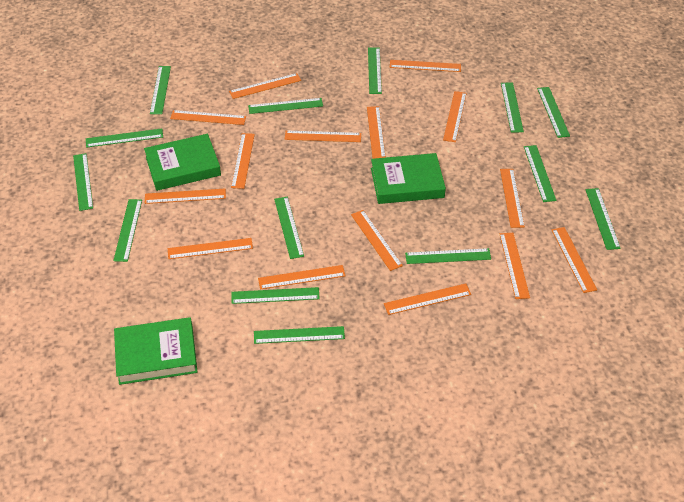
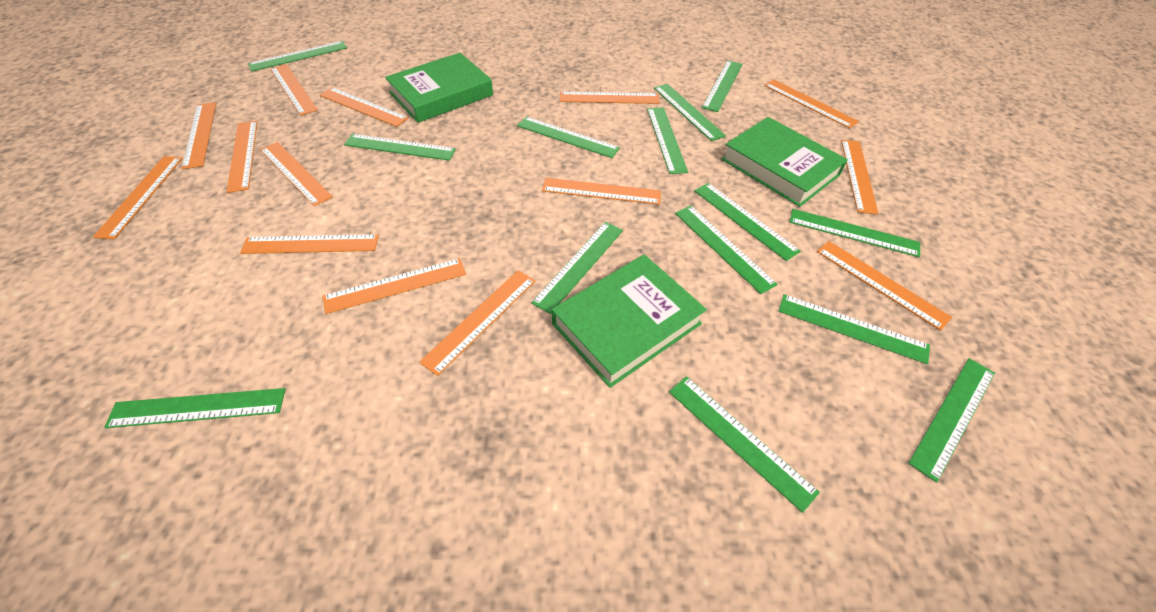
orange ruler: [145,189,226,204] [168,238,253,259] [170,110,246,125] [229,73,301,99] [231,133,255,189] [258,265,346,289] [285,131,361,142] [351,210,403,271] [367,106,386,159] [384,283,471,315] [390,60,461,72] [443,91,467,142] [500,169,525,228] [500,233,530,299] [552,227,597,293] = 15 -> [93,156,183,240] [182,102,216,169] [227,121,257,193] [240,234,379,254] [260,142,333,206] [270,64,318,116] [320,87,408,127] [323,258,466,314] [419,270,535,376] [542,178,661,205] [560,92,660,104] [764,79,859,129] [817,241,952,331] [841,140,879,215] = 14

